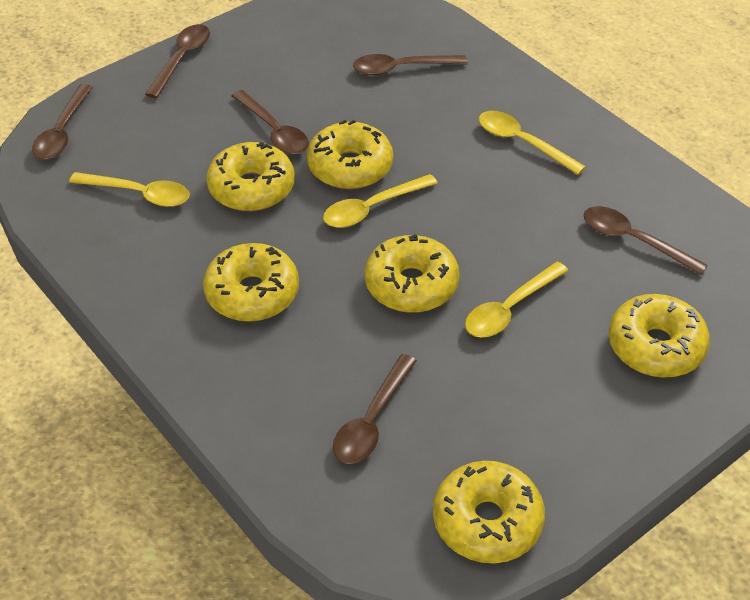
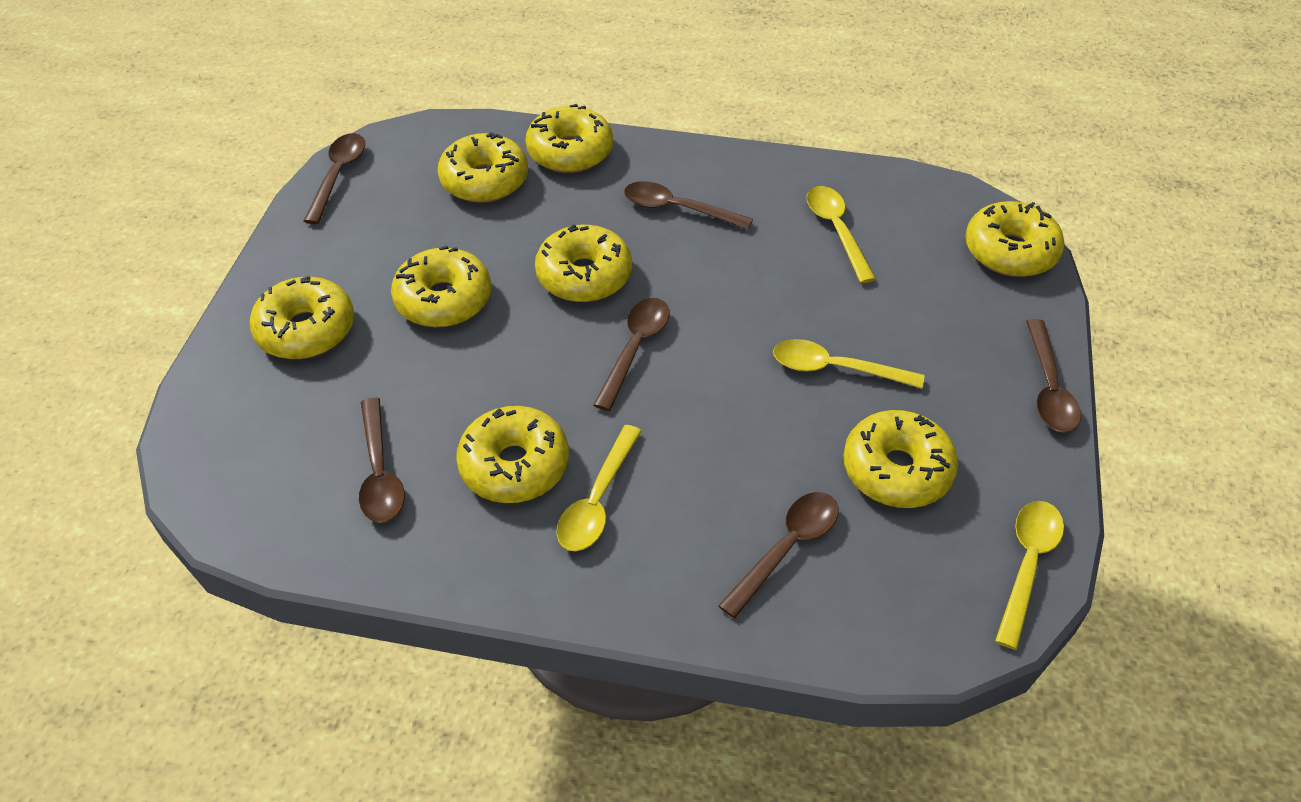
yellow donut: [203,243,299,322] [206,142,295,211] [307,120,393,189] [365,234,459,313] [433,461,545,563] [609,294,710,378] = 6 -> [250,276,354,359] [391,246,491,327] [438,132,528,203] [456,406,569,503] [525,104,613,173] [535,224,632,302] [843,410,958,508] [965,201,1065,277] = 8

